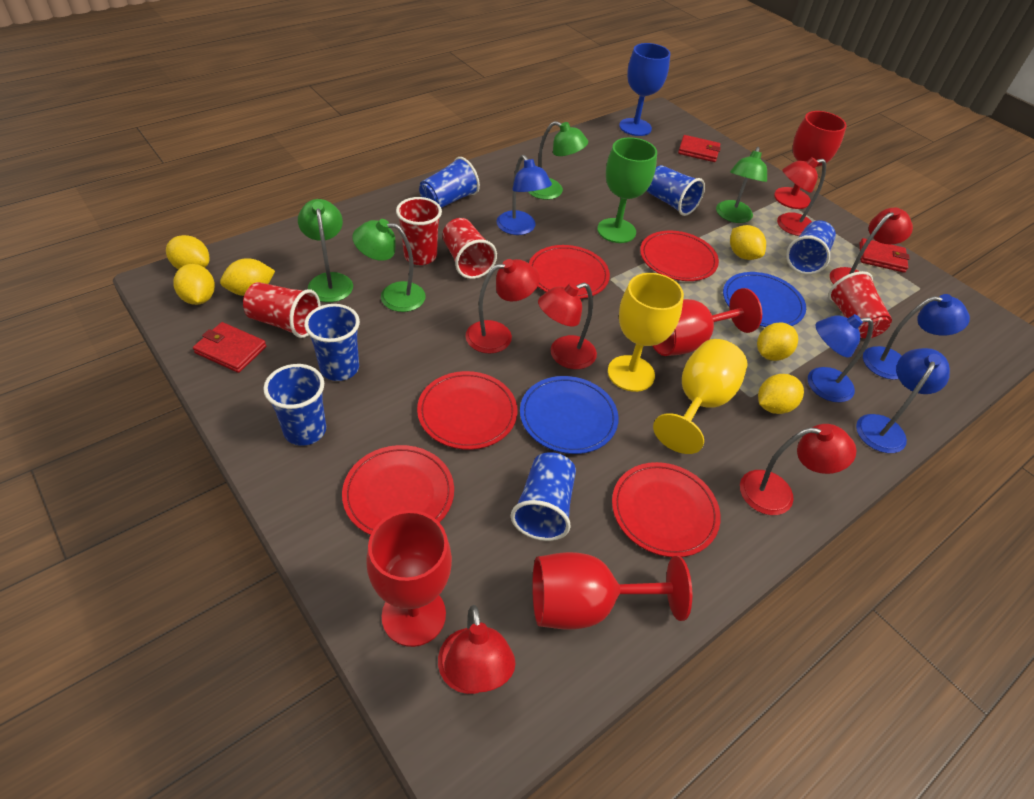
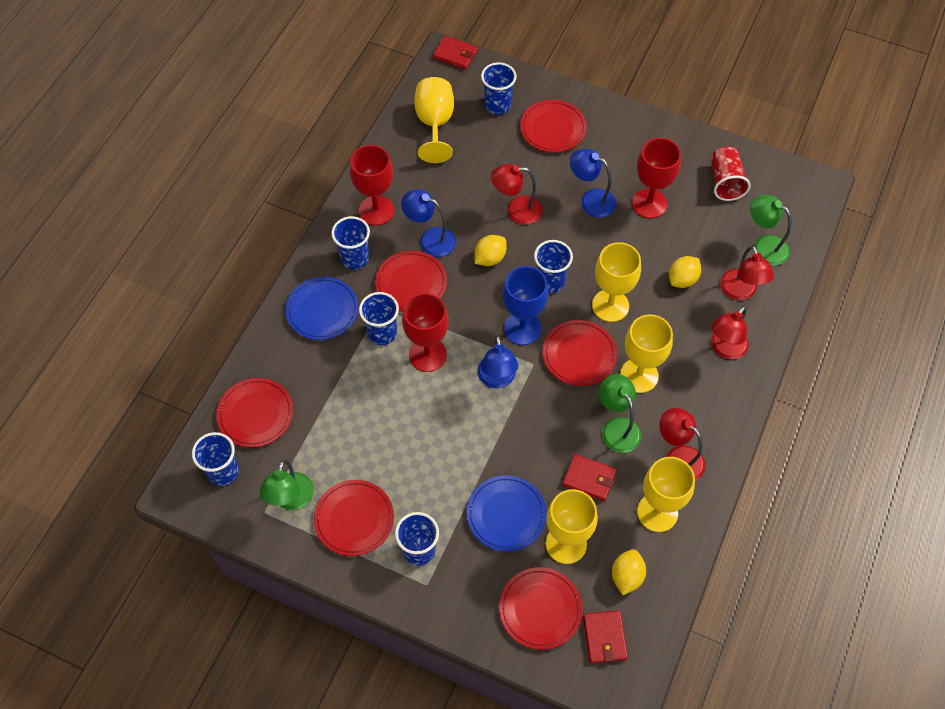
blue lamp: [496,155,552,235] [808,314,873,402] [856,348,950,453] [863,294,970,380] = 4 -> [401,190,456,257] [477,336,518,388] [570,149,616,218] = 3
green goblet: [597,137,657,243] = 1 -> none = 0
green lamp: [298,199,353,302] [352,219,426,312] [528,121,588,200] [716,147,767,223] = 4 -> [259,460,314,510] [599,374,641,453] [750,195,791,266] = 3
red cup: [243,282,321,338] [396,197,442,265] [442,218,497,279] [828,271,892,339] = 4 -> [711,147,751,201] = 1
red goblet: [366,510,452,647] [532,552,692,630] [653,288,762,356] [774,111,847,209] = 4 -> [350,145,394,226] [402,293,449,372] [632,138,681,219] = 3
red lamp: [438,605,515,694] [465,259,540,354] [538,283,597,369] [740,424,856,515] [777,157,826,236] [830,207,913,284] = 6 -> [491,164,543,225] [660,407,705,481] [711,306,749,359] [720,246,774,300] = 4
red plate: [342,445,454,535] [417,371,518,450] [529,245,610,299] [612,462,721,557] [640,231,719,281] = 5 -> [217,378,293,448] [314,480,394,556] [375,251,447,312] [499,567,583,650] [520,100,587,153] [543,320,617,386] = 6
yellow goblet: [608,273,684,392] [653,339,747,454] = 2 -> [414,77,454,163] [546,489,598,564] [592,242,641,322] [620,314,673,393] [637,457,695,532] = 5
yellow lemon: [166,235,209,269] [173,264,215,305] [220,258,275,296] [730,225,766,260] [757,323,798,361] [758,374,804,414] = 6 -> [474,235,507,266] [612,549,646,595] [669,256,701,288] = 3

